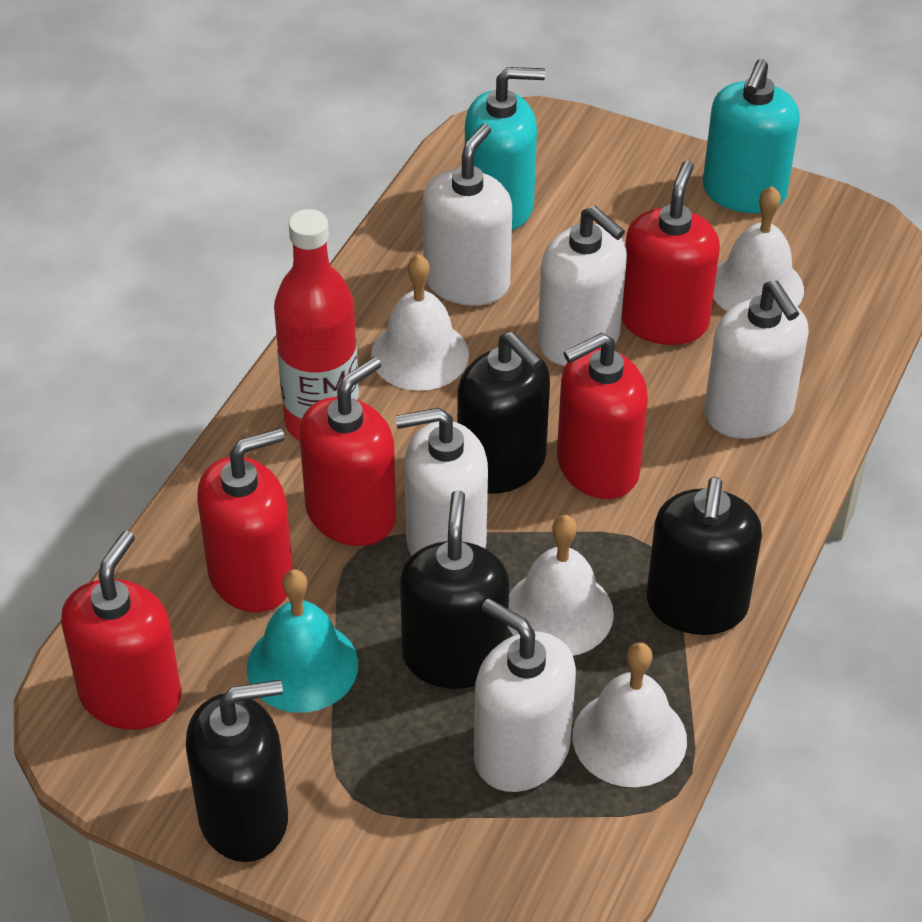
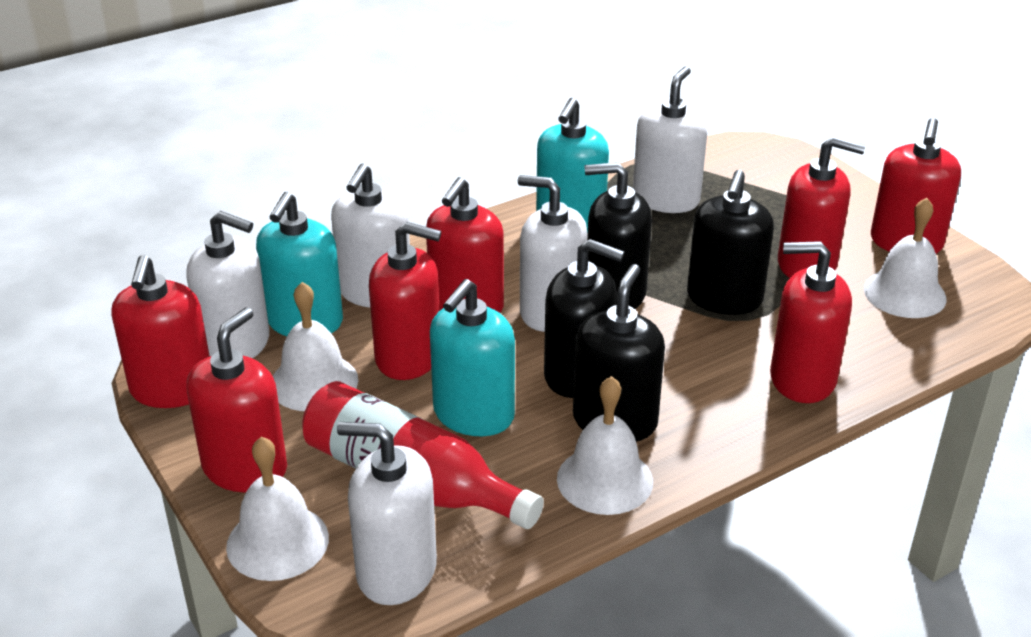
red soap dispenser: [61,531,181,730] [197,428,293,613] [299,357,396,546] [557,333,648,499] [621,161,720,345] = 5 -> [111,255,210,408] [186,307,287,492] [369,222,441,380] [426,177,504,313] [770,241,852,403] [778,136,866,278] [871,118,961,254] = 7
turquoise bell: [247,569,358,713] = 1 -> none = 0
turquoise soap dispenser: [465,67,545,230] [703,59,800,213] = 2 -> [256,192,343,336] [430,279,515,436] [536,98,609,234] = 3

